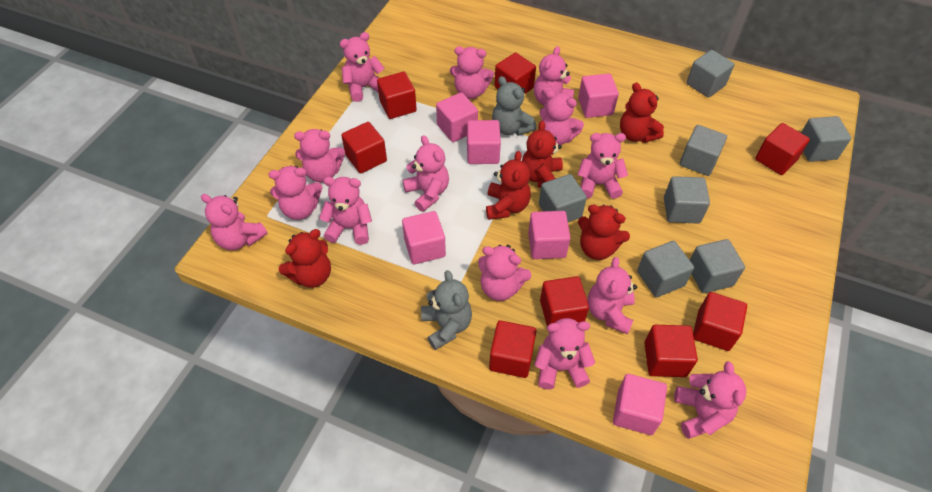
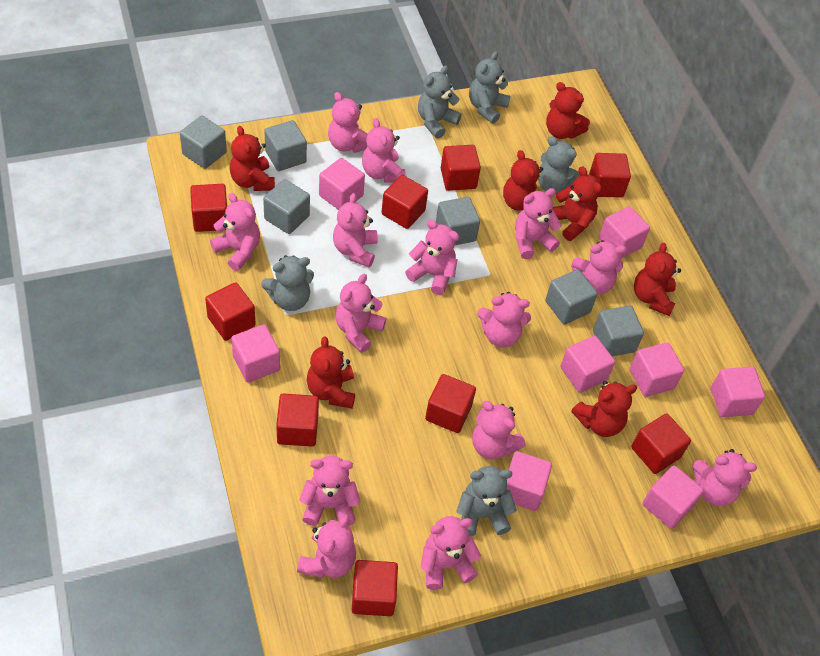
grey cube: [539,174,587,222] [637,241,694,297] [664,176,710,224] [679,125,727,176] [687,50,734,98] [690,239,745,293] [801,116,851,162] = 7 -> [180,116,227,169] [263,179,310,234] [264,120,307,171] [436,197,480,245] [545,269,598,324] [593,306,644,356] = 6
grey teddy bear: [421,270,472,350] [492,76,536,136] = 2 -> [261,255,314,311] [418,65,462,138] [456,466,517,536] [469,51,510,124] [538,136,580,193] = 5
pink cube: [402,211,446,264] [436,92,478,142] [467,120,501,164] [528,211,571,259] [578,74,619,118] [613,374,667,435] = 6 -> [231,324,280,383] [319,158,365,210] [506,451,552,511] [560,336,615,393] [599,206,650,259] [629,342,684,397] [642,465,704,529] [711,367,765,417] = 8
red cube: [341,122,387,173] [377,72,417,119] [489,320,537,378] [494,53,536,94] [540,276,589,326] [644,325,698,377] [693,292,747,351] [755,123,810,175] = 8 -> [190,184,227,232] [205,282,256,341] [276,393,319,447] [352,560,398,616] [381,175,428,229] [425,374,476,433] [441,145,481,191] [589,153,631,198] [631,413,691,474] = 9
red teddy bear: [279,229,331,288] [486,151,531,220] [522,121,563,188] [578,204,630,260] [620,82,664,143] = 5 -> [229,126,275,191] [307,336,355,409] [503,150,543,211] [546,82,590,139] [552,166,602,241] [571,381,637,437] [634,243,681,316] = 7

